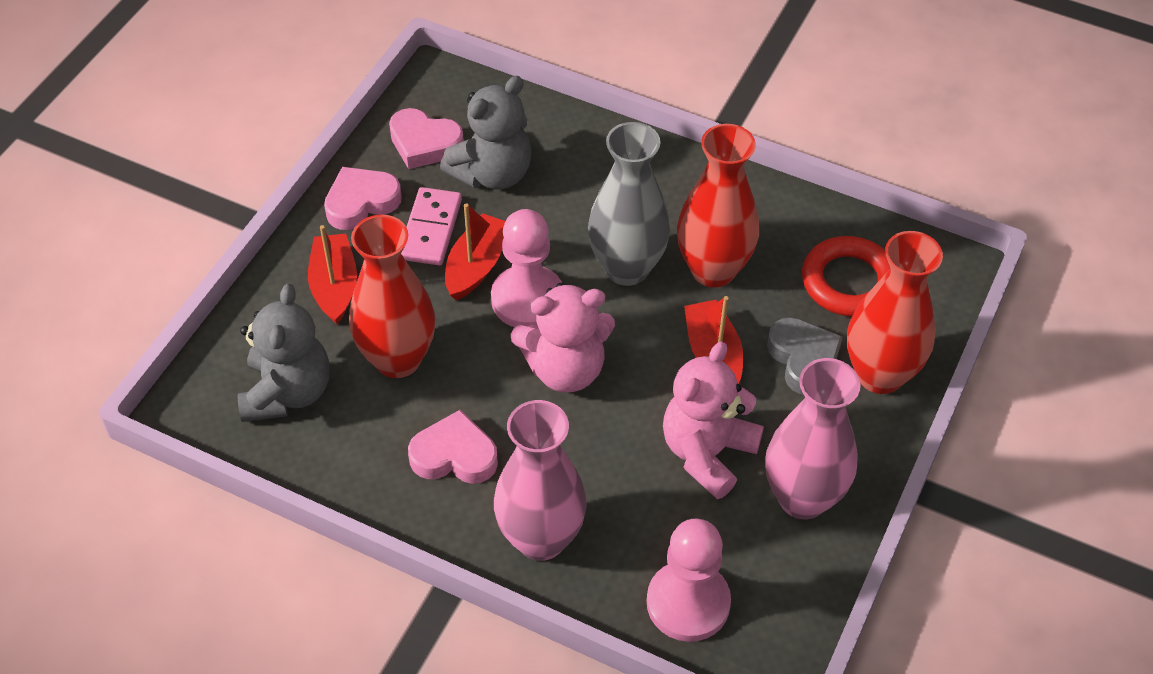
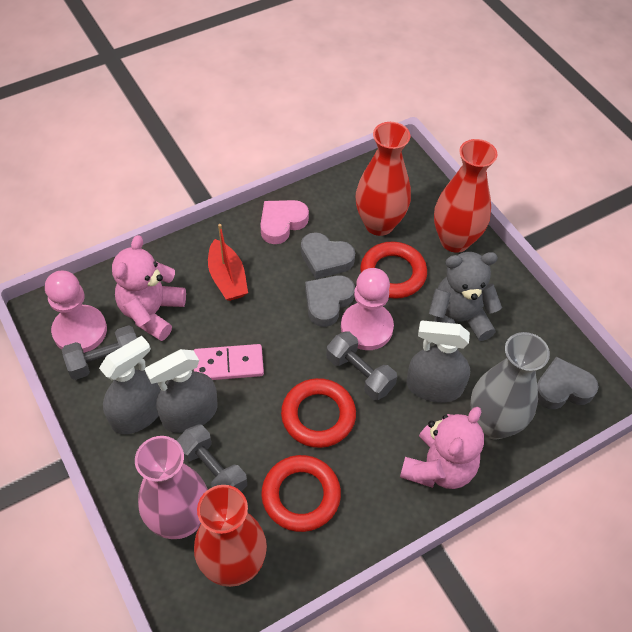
grey dumbbell: none = 0 -> [62,325,137,380] [176,424,247,492] [326,331,397,400] = 3
grey heart: [767,317,843,395] = 1 -> [301,232,355,279] [305,275,355,327] [537,357,599,409] = 3
grey spray bottle: none = 0 -> [99,336,161,434] [145,349,218,433] [407,321,470,403] = 3
grey teddy bear: [237,284,330,422] [440,76,532,189] = 2 -> [429,252,502,341] = 1
pink heart: [324,167,402,230] [389,108,464,169] [408,410,498,484] = 3 -> [260,200,309,244] = 1
pink vase: [494,400,587,561] [765,358,861,519] = 2 -> [135,436,208,539] = 1
red boat: [308,225,357,324] [445,203,505,300] [684,296,743,384] = 3 -> [208,224,248,301] = 1
red ring: [802,236,890,316] = 1 -> [261,455,341,532] [281,378,356,448] [360,241,427,299] = 3

